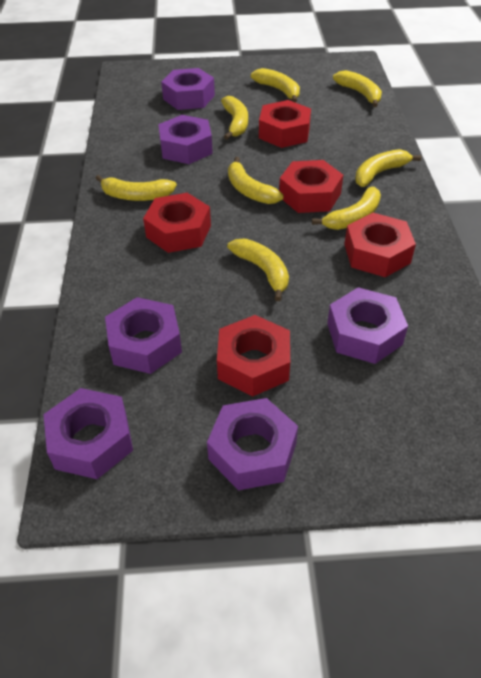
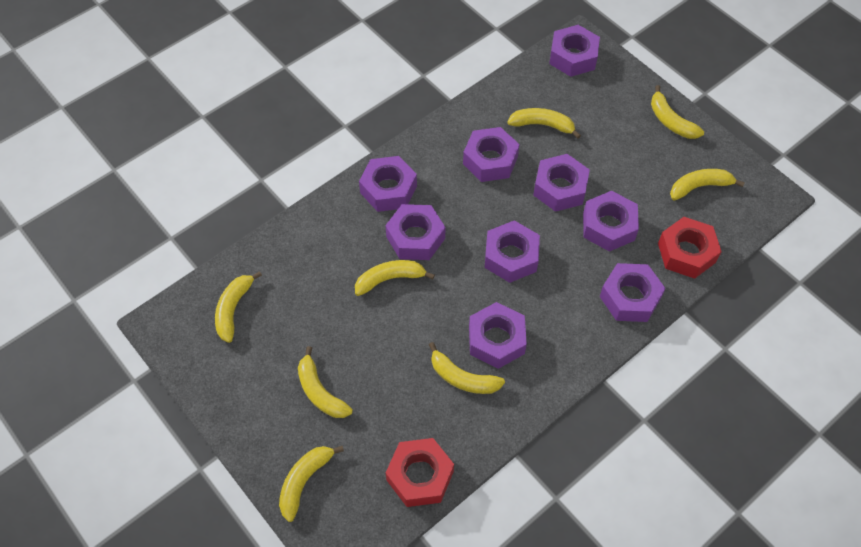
purple nut: [43,388,133,479] [105,297,182,374] [158,115,213,164] [161,68,215,110] [207,398,298,490] [327,287,408,364] = 6 -> [359,156,417,212] [385,204,445,260] [463,127,520,182] [469,302,527,369] [485,220,540,283] [533,154,590,212] [549,25,600,77] [583,191,639,252] [600,263,666,322] = 9
red nut: [143,193,211,253] [217,315,290,396] [259,100,311,148] [279,160,343,213] [344,213,416,277] = 5 -> [386,438,454,507] [658,217,722,279] = 2

